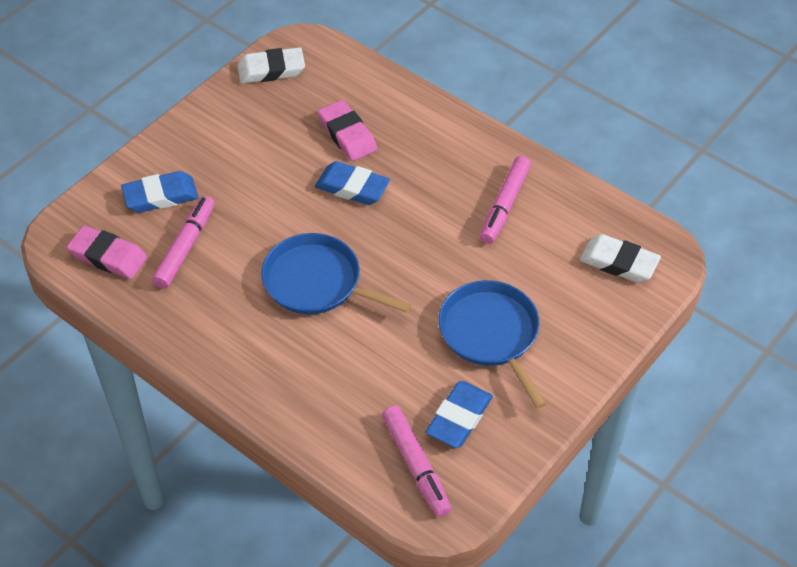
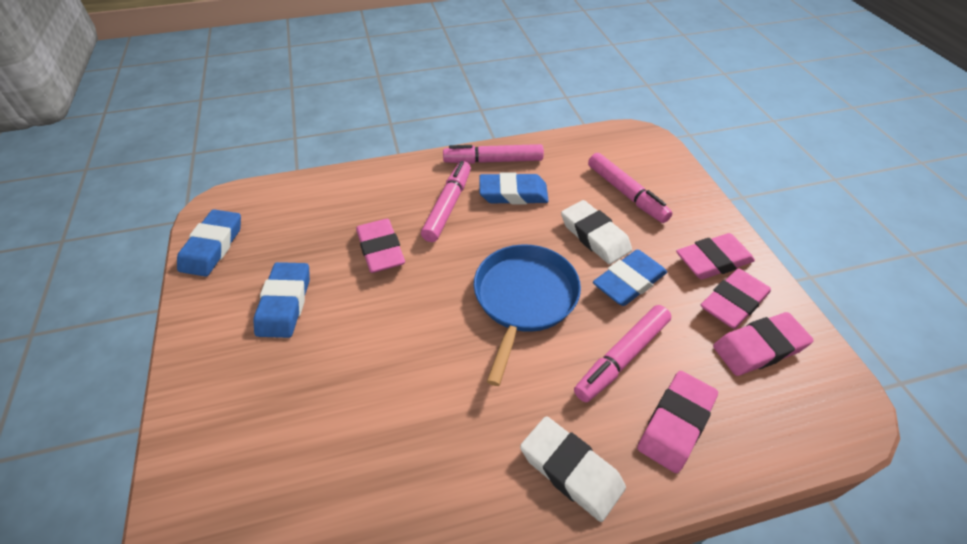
blue eraser: [121,171,198,213] [315,161,390,205] [425,381,493,448] = 3 -> [177,209,241,277] [253,262,310,338] [479,172,549,204] [593,250,667,306] = 4
blue pan: [261,233,411,314] [438,280,546,409] = 2 -> [474,244,581,386] = 1
pink eraser: [67,225,147,279] [318,100,377,161] = 2 -> [356,219,405,273] [637,371,718,473] [676,233,755,280] [701,268,771,329] [713,312,814,376] = 5
pink marker: [152,196,215,289] [382,406,451,517] [480,156,531,244] = 3 -> [421,161,471,242] [443,144,544,164] [574,305,671,402] [588,153,672,223] = 4

